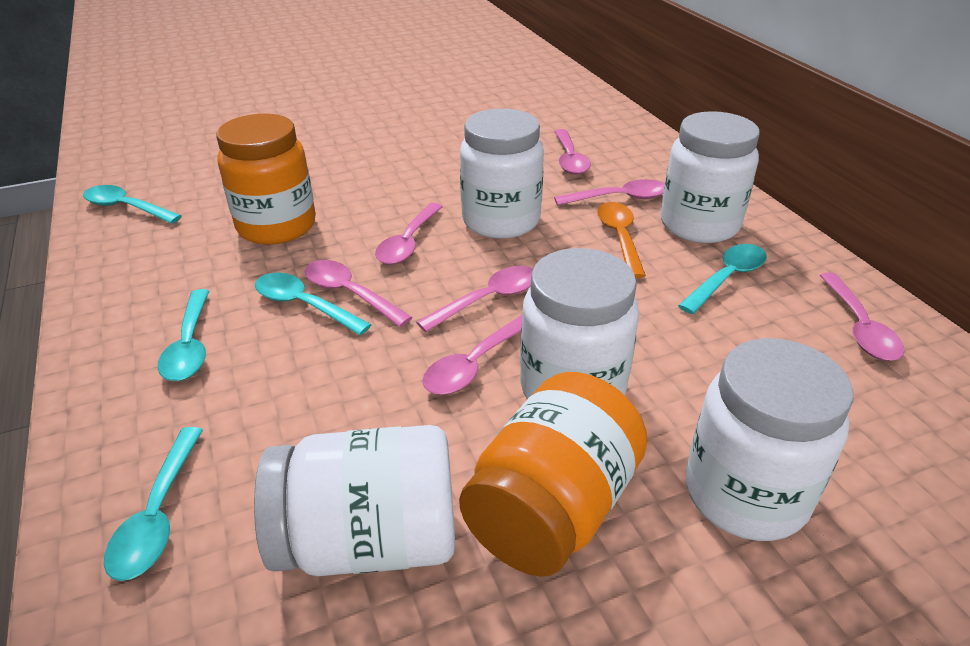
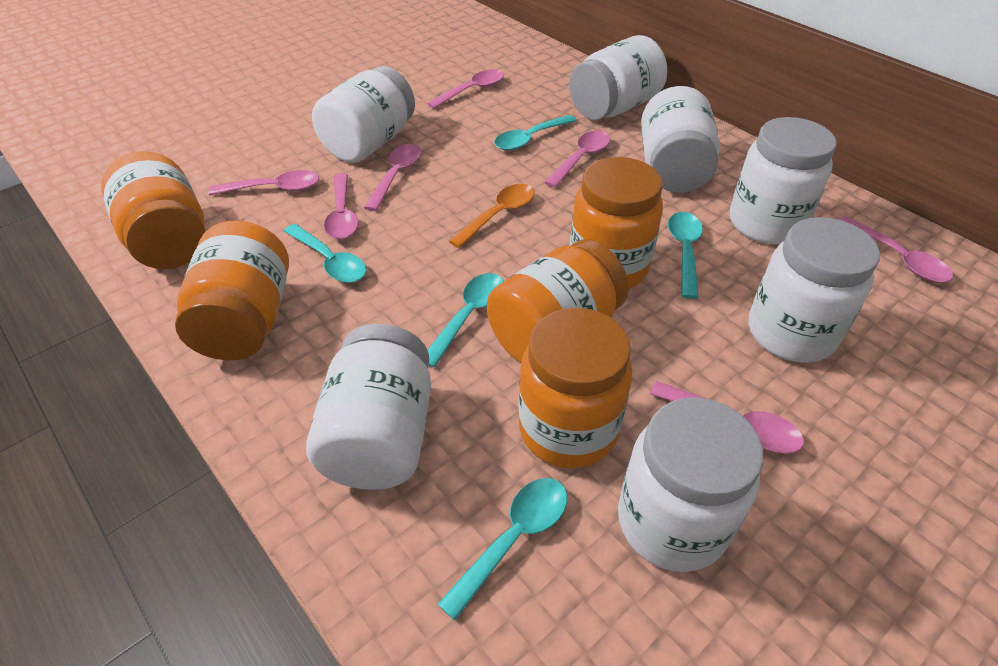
orange jar: [217,114,316,245] [459,372,647,577] = 2 -> [101,151,206,269] [175,221,289,360] [487,239,629,363] [518,308,632,468] [570,157,663,289] = 5
white jar: [254,425,455,576] [460,108,544,239] [520,248,639,399] [661,111,760,243] [686,338,854,541] = 5 -> [306,324,431,490] [312,66,415,163] [569,35,667,120] [618,397,763,572] [641,86,720,193] [730,117,837,244] [749,217,880,363] = 7

